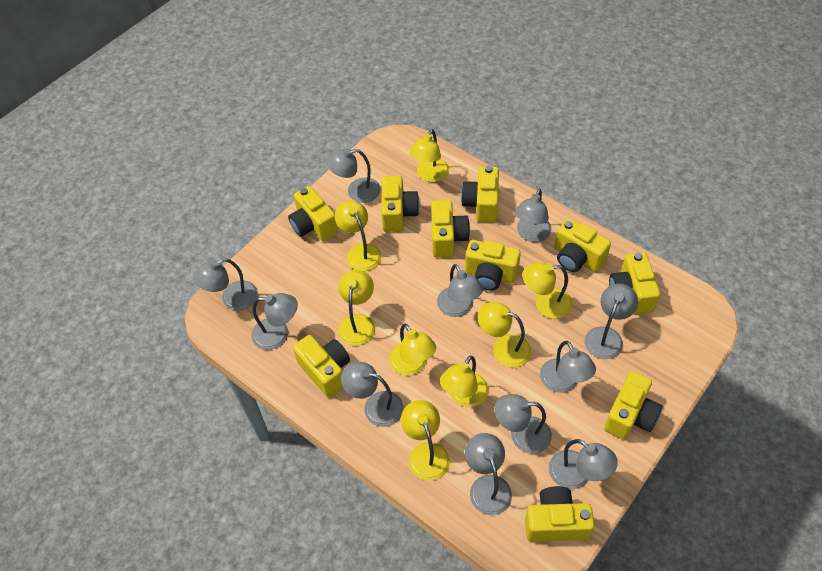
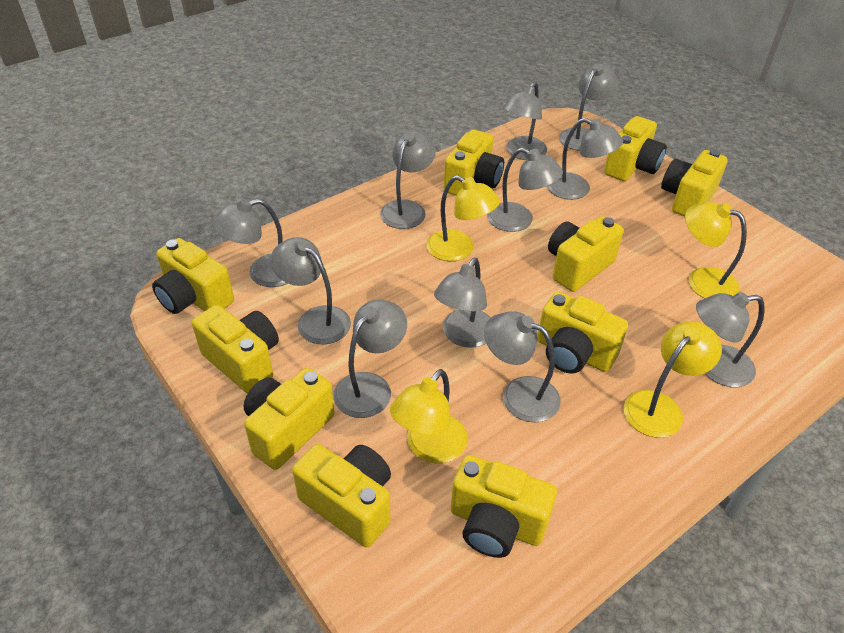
yellow lamp: [335,201,381,271] [338,270,375,346] [389,323,436,375] [401,400,450,481] [409,129,449,182] [440,356,489,407] [478,302,531,367] [522,262,573,319] = 8 -> [390,369,468,464] [427,175,500,261] [624,321,722,438] [685,202,747,299] = 4

